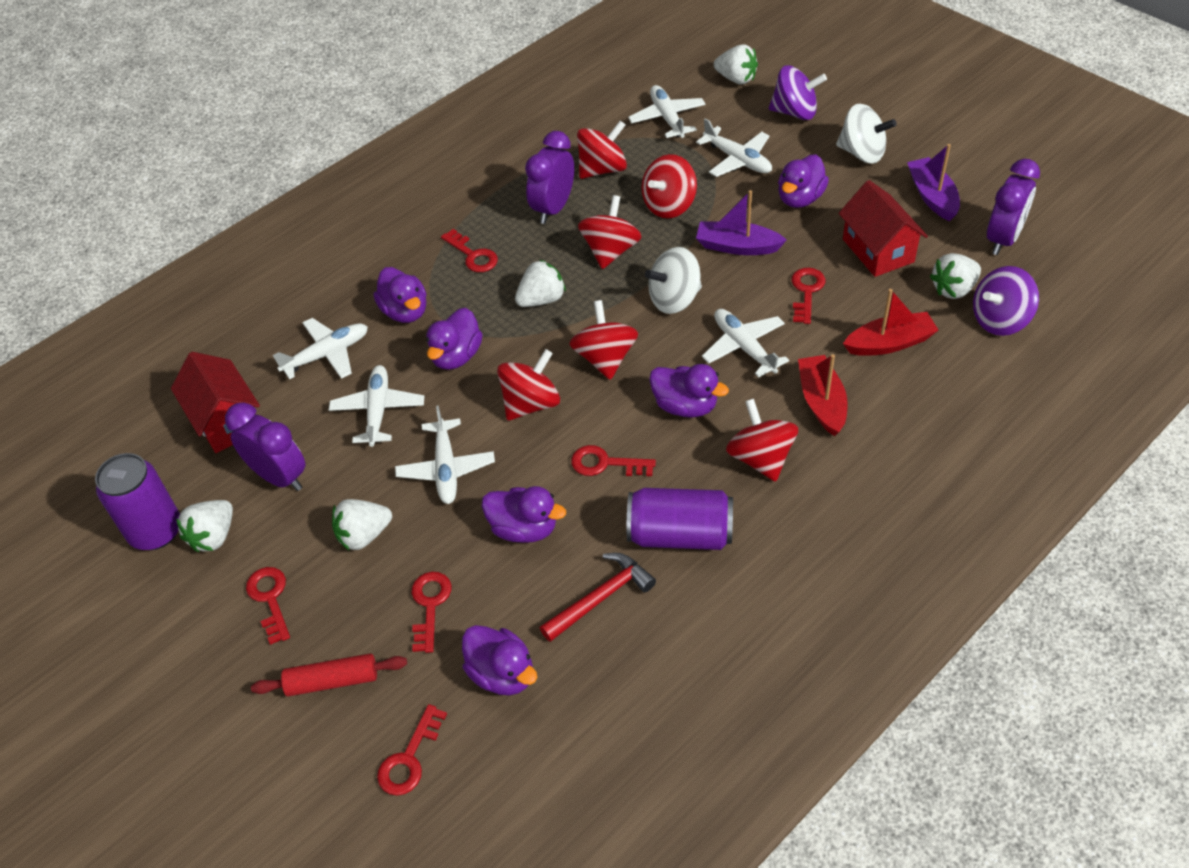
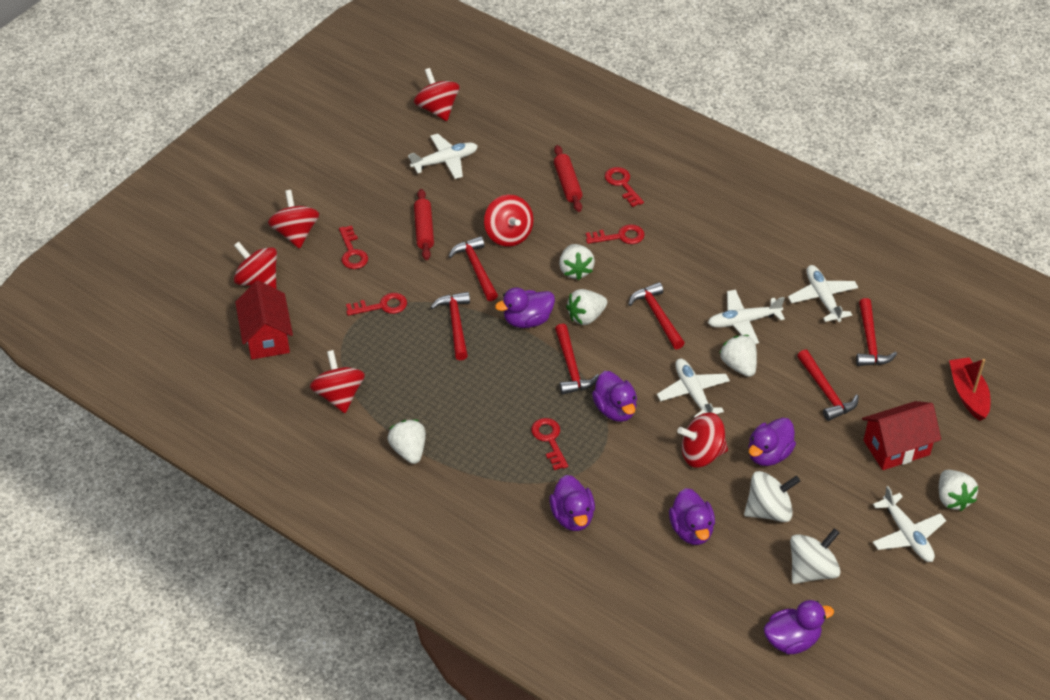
purple boat: [696,190,787,255] [907,144,960,221] = 2 -> none = 0
purple can: [95,453,180,550] [627,488,733,550] = 2 -> none = 0
purple clock: [225,402,306,491] [525,131,574,224] [987,159,1040,255] = 3 -> none = 0
purple spinning top: [769,65,827,120] [973,266,1039,336] = 2 -> none = 0
red boat: [798,354,848,436] [843,289,939,356] = 2 -> [949,357,990,421] = 1
red hammer: [540,553,656,642] = 1 -> [430,292,470,360] [448,236,498,301] [555,324,599,395] [628,282,685,349] [797,349,859,421] [856,298,897,366] = 6
red key: [246,567,290,645] [377,704,447,795] [412,572,451,653] [441,229,498,272] [571,445,656,476] [792,268,825,324] = 6 -> [339,225,368,269] [346,293,407,316] [531,418,568,470] [586,224,645,244] [605,167,644,207] = 5
red rolling pin: [251,654,407,697] = 1 -> [414,189,434,260] [554,145,583,212] = 2
white plane: [273,318,368,379] [329,365,424,447] [395,405,495,504] [628,85,706,138] [696,118,772,177] [702,309,789,378] = 6 -> [408,134,478,179] [657,359,730,418] [708,290,785,344] [788,265,858,322] [873,486,946,562] = 5

